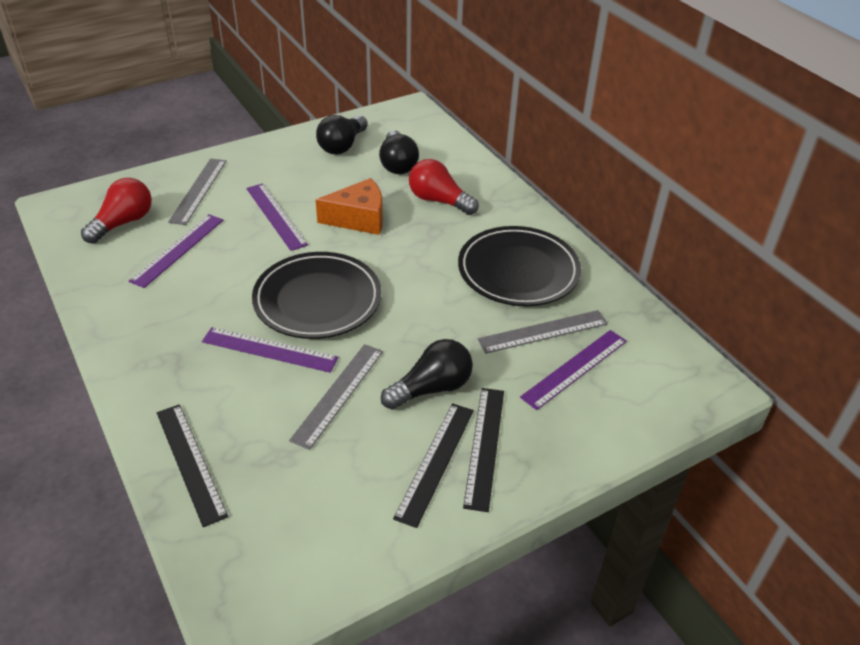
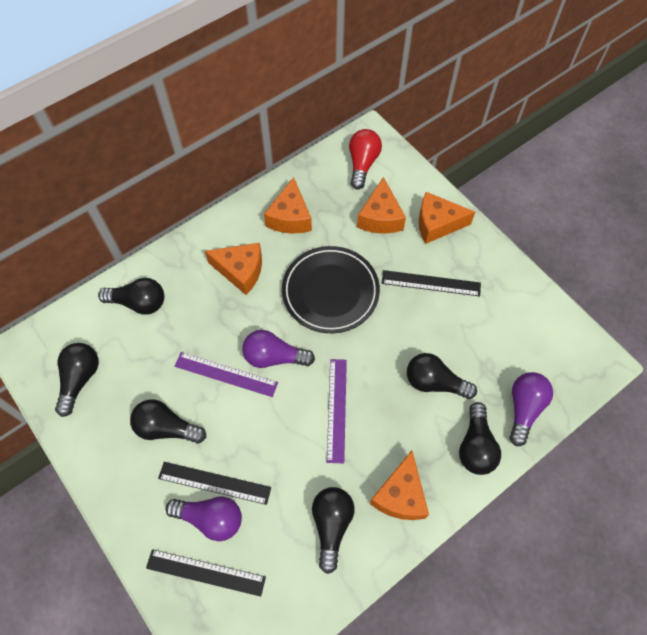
black light bulb: [316,115,368,155] [379,130,419,174] [381,339,473,410] = 3 -> [55,343,99,417] [98,278,164,315] [130,399,206,444] [312,487,355,574] [407,353,477,399] [459,402,501,475] = 6
black plate: [252,252,381,339] [458,226,581,306] = 2 -> [282,246,380,333] = 1
grey ruler: [168,158,226,225] [289,344,383,450] [478,310,608,354] = 3 -> none = 0
orange cheese: [316,178,383,235] = 1 -> [205,243,262,295] [264,177,312,234] [357,177,406,234] [370,451,429,520] [419,192,475,244] = 5
purple light bulb: none = 0 -> [165,496,242,541] [242,330,315,368] [510,372,553,446] = 3
purple ruler: [129,214,223,288] [202,327,338,373] [246,183,308,251] [520,330,627,410] = 4 -> [175,352,278,397] [327,359,347,463] = 2
red light bulb: [81,178,152,244] [409,159,479,215] = 2 -> [349,129,382,190] = 1

